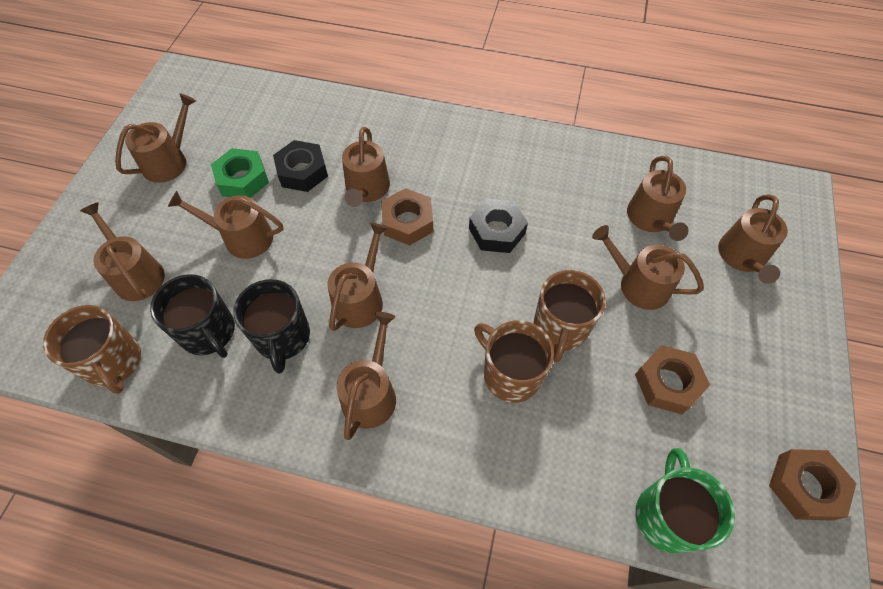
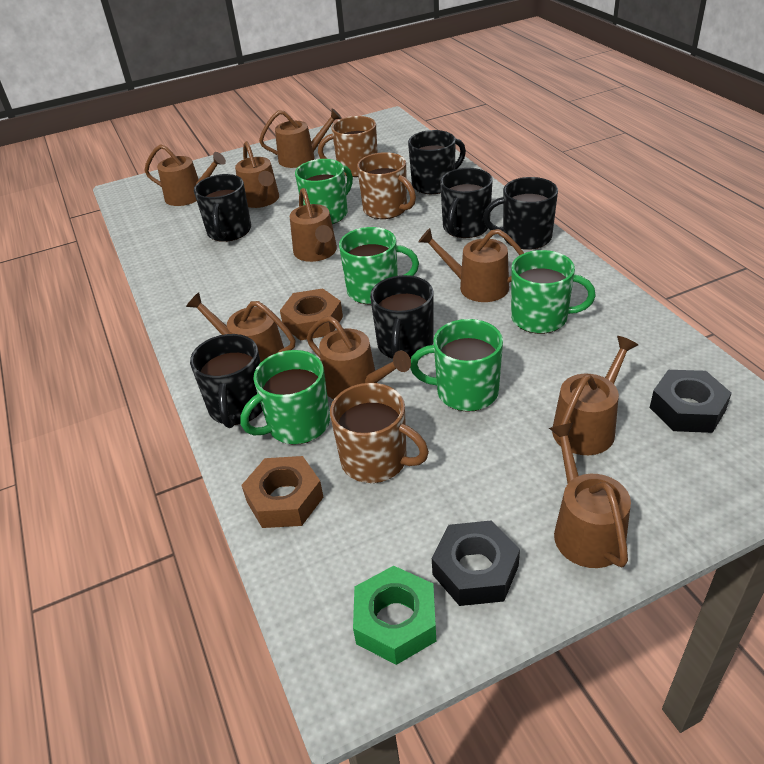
black mug: [150,274,235,358] [233,279,310,374] = 2 -> [190,334,263,428] [194,174,251,242] [370,275,434,359] [408,130,466,194] [440,168,493,238] [483,177,558,250] = 6
brown nut: [382,188,433,246] [635,345,710,415] [769,449,856,521] = 3 -> [242,456,323,528] [280,288,343,340] = 2
green mug: [635,448,735,553] = 1 -> [240,350,330,444] [295,159,353,224] [339,227,419,304] [410,319,503,412] [511,250,596,334] = 5

